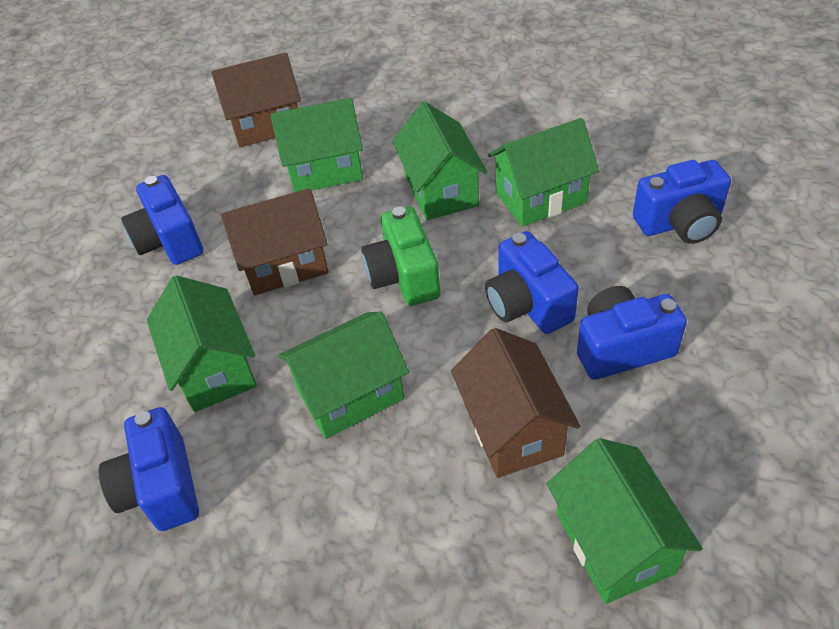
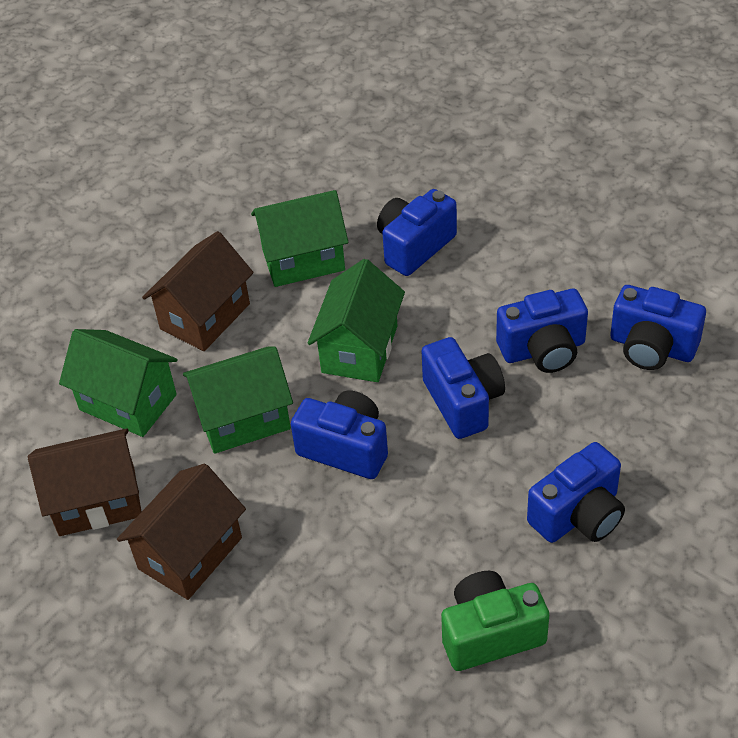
blue camera: [99,407,199,531] [121,175,203,265] [485,231,579,334] [577,286,687,380] [633,160,731,244] = 5 -> [291,390,388,479] [377,189,457,276] [422,337,505,439] [496,289,588,373] [527,442,625,543] [610,285,706,370] = 6
green house: [147,275,257,412] [270,98,363,192] [278,312,409,439] [392,102,487,220] [488,118,599,227] [547,438,703,604] = 6 -> [59,329,177,437] [183,346,293,454] [251,190,348,287] [307,259,405,382] = 4

